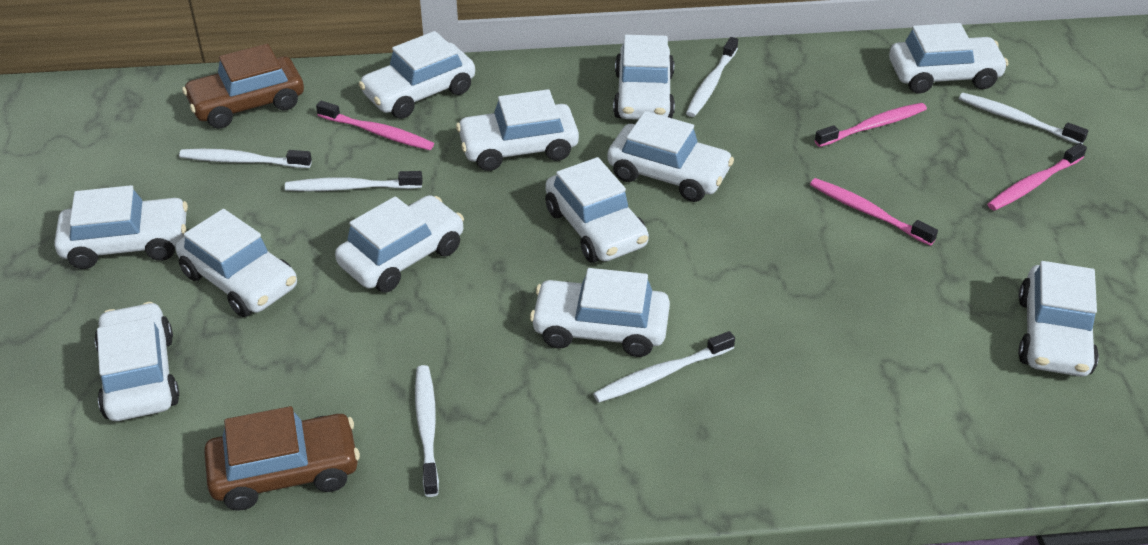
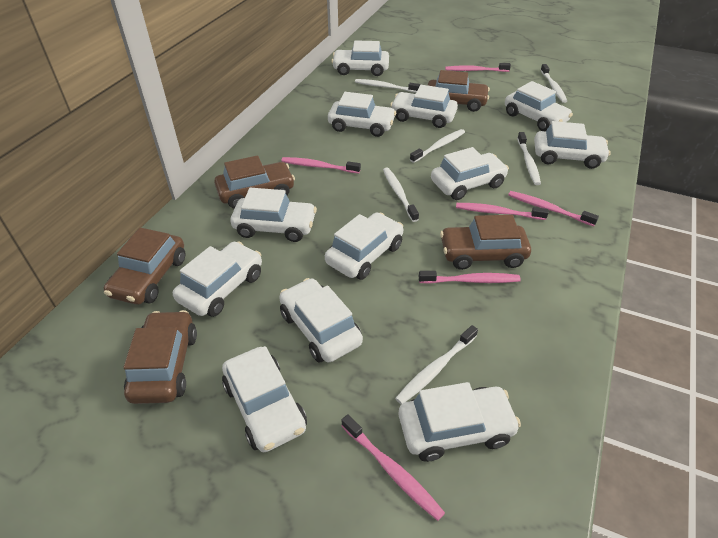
brown car: [182,44,304,129] [204,406,360,511] = 2 -> [104,228,185,305] [123,310,197,404] [214,156,295,209] [428,70,490,112] [440,215,531,270] = 5
pink toothbrush: [316,101,434,150] [810,178,938,246] [815,103,927,147] [987,143,1087,211] = 4 -> [281,157,361,173] [342,414,445,521] [419,271,521,284] [445,63,511,72] [456,203,549,220] [508,191,599,226] = 6

